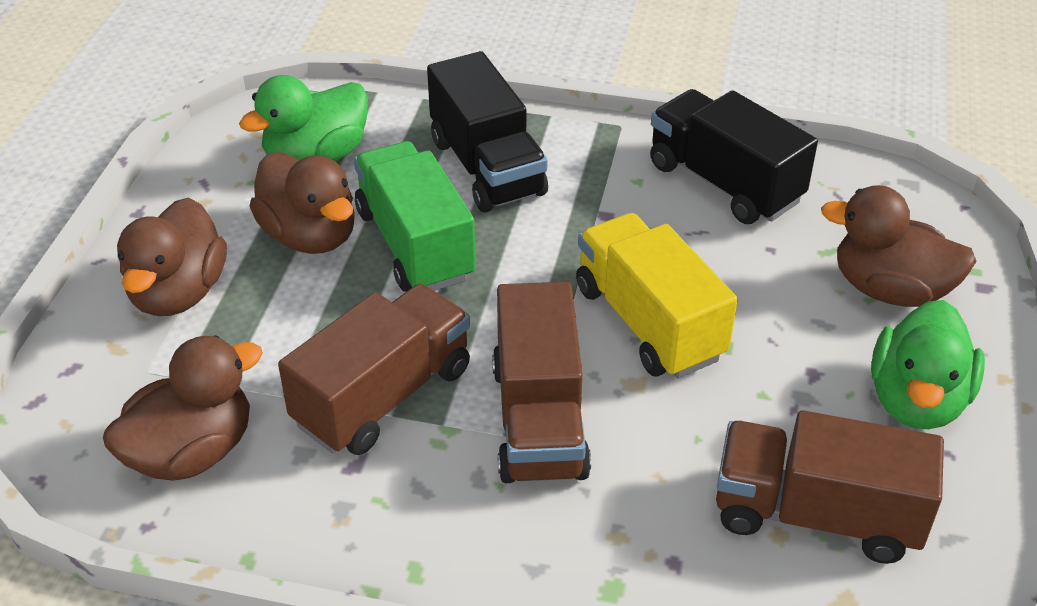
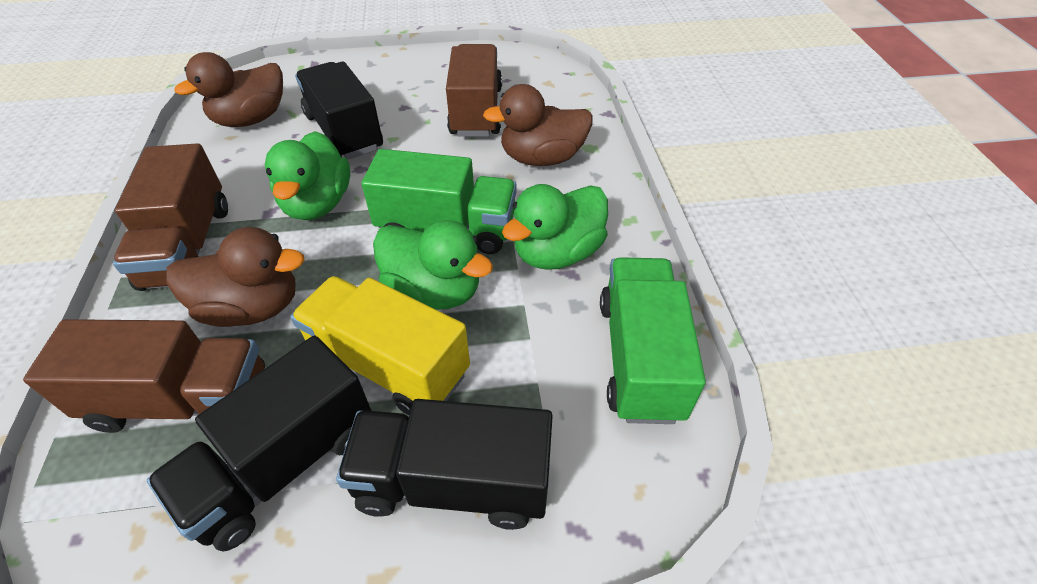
black truck: [427,51,548,212] [650,89,818,224] = 2 -> [147,336,372,552] [295,61,383,160] [336,399,553,530] = 3
brown duck: [103,335,263,481] [117,198,227,316] [250,152,355,254] [821,185,977,307] = 4 -> [166,227,305,327] [174,52,283,127] [483,84,593,166] = 3
green duck: [239,75,368,162] [871,300,985,429] = 2 -> [265,131,350,220] [373,220,493,310] [502,184,608,270] = 3
green truck: [354,141,476,292] = 1 -> [362,149,517,254] [600,257,706,424] = 2

